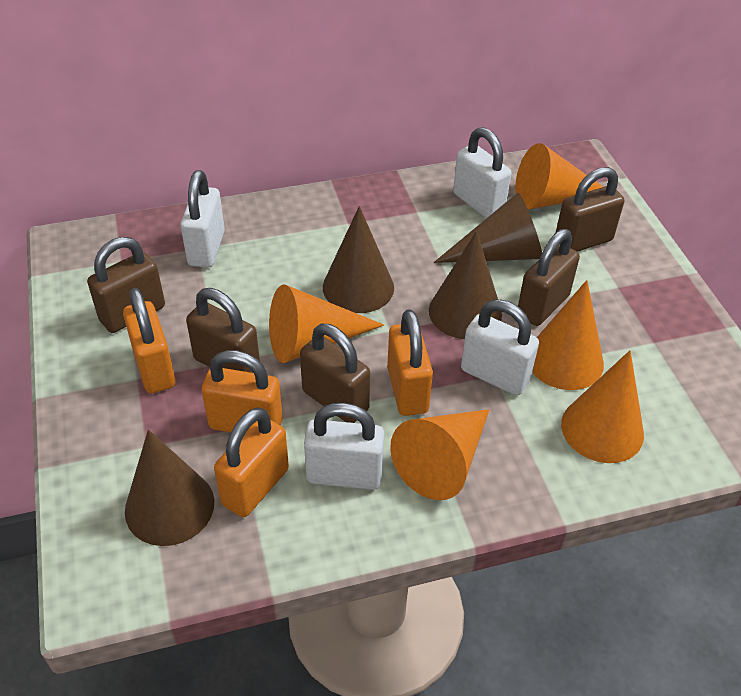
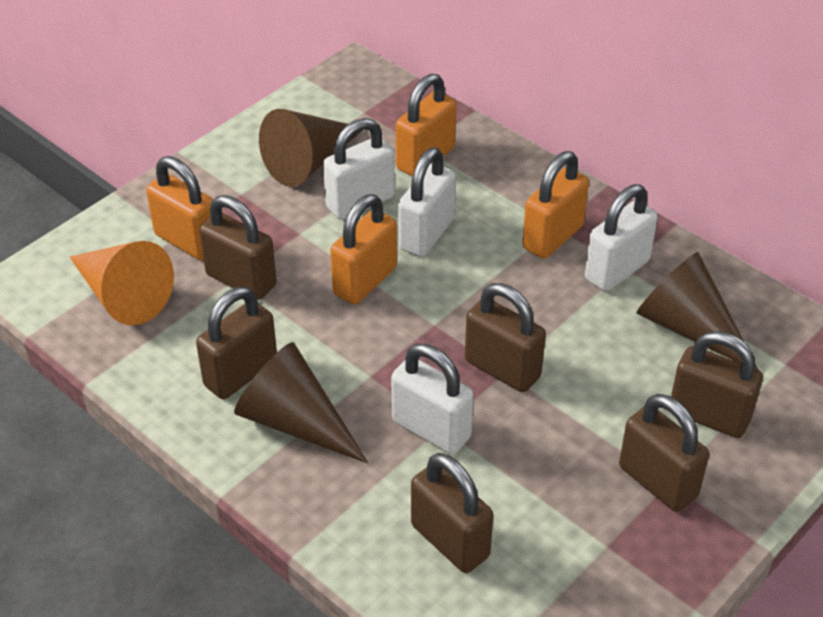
brown cone: [125,430,214,546] [323,206,394,313] [429,231,502,339] [434,193,542,263] = 4 -> [234,342,368,463] [259,109,362,186] [636,252,758,369] = 3
brown padlock: [87,237,165,333] [186,288,260,373] [300,324,370,423] [518,229,580,326] [556,167,624,252] = 5 -> [196,287,277,399] [199,195,277,300] [411,453,493,573] [465,283,546,392] [619,394,709,512] [671,331,763,438] = 6
orange cone: [269,284,384,363] [390,409,490,500] [515,143,603,210] [532,280,604,390] [561,350,644,463] = 5 -> [70,241,174,325] = 1

